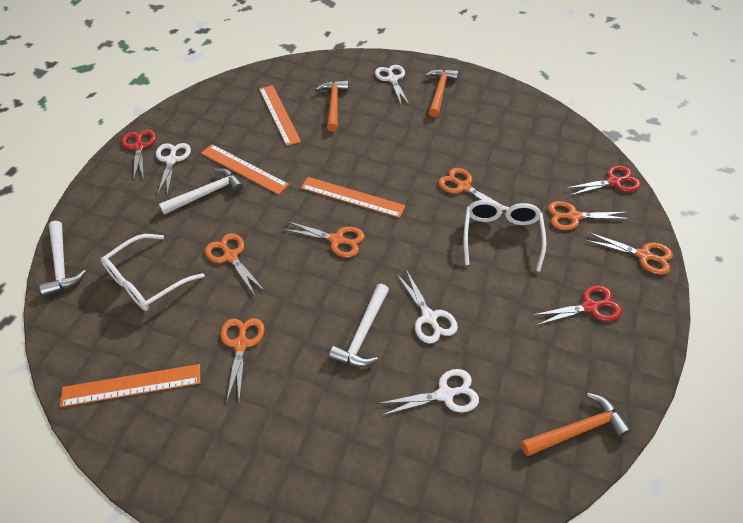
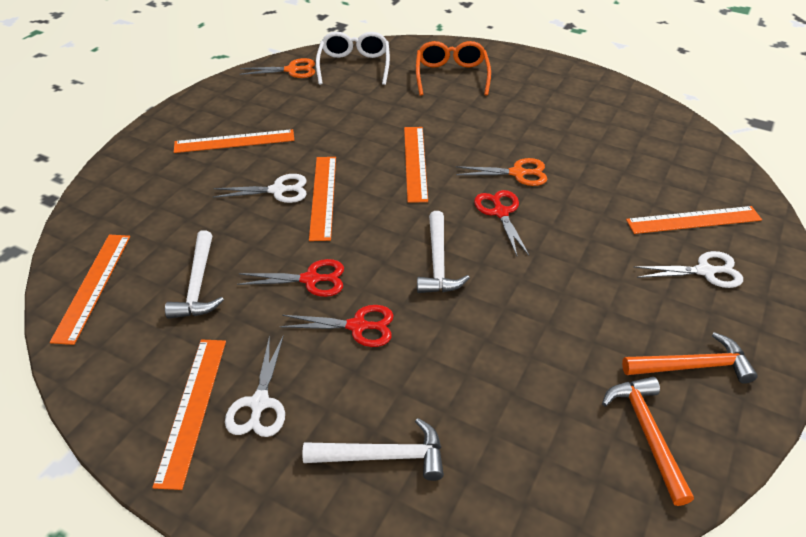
orange glasses: none = 0 -> [416,41,491,96] = 1
orange hammer: [315,80,349,132] [425,69,459,117] [521,393,631,456] = 3 -> [602,377,694,506] [622,332,758,384] = 2
orange ruler: [60,364,201,407] [201,144,289,195] [259,85,301,146] [301,177,406,218] = 4 -> [50,235,130,345] [152,339,226,490] [174,129,294,153] [309,157,336,241] [404,127,428,203] [626,206,762,234] = 6
orange scissors: [205,233,265,295] [221,318,265,404] [283,221,365,257] [438,168,505,215] [548,201,631,230] [585,232,673,275] = 6 -> [240,58,315,78] [456,158,547,186] = 2
white glasses: [101,234,205,311] [463,200,546,272] = 2 -> [316,32,390,85] = 1
white scissors: [156,143,191,196] [375,65,410,106] [378,369,479,416] [396,270,458,343] = 4 -> [213,174,307,203] [225,335,285,437] [633,251,743,288] = 3

